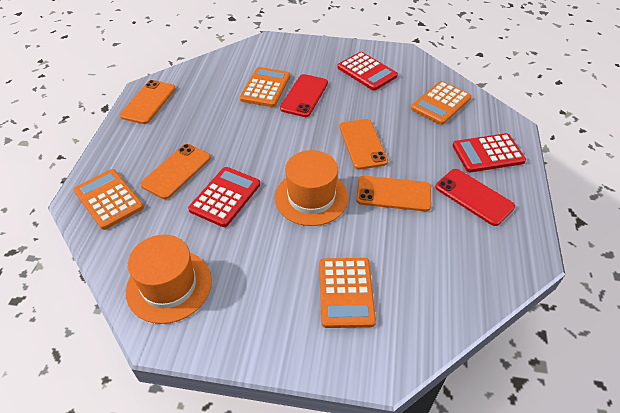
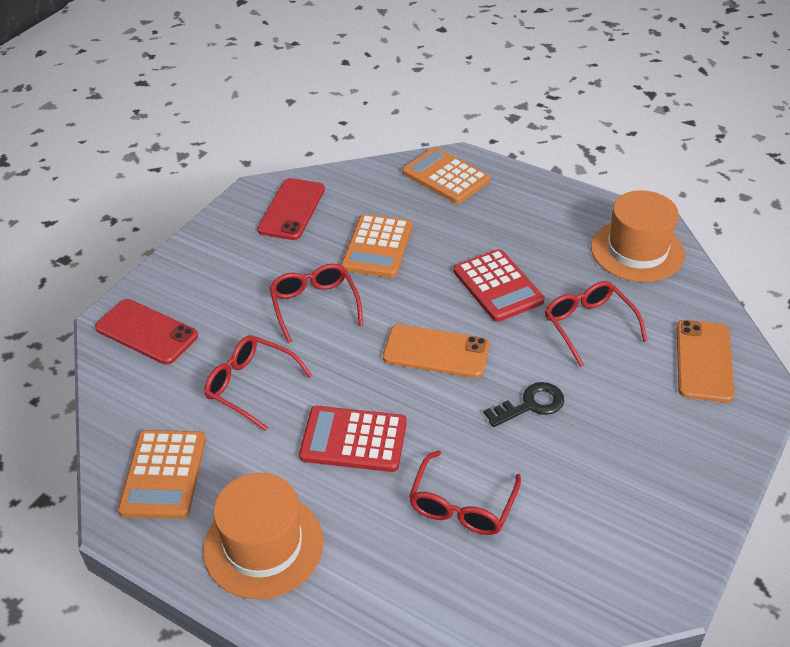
black key: none = 0 -> [483,382,564,427] = 1
orange calculator: [74,169,144,230] [240,67,290,107] [319,258,376,328] [411,81,471,125] = 4 -> [118,430,206,519] [341,214,412,278] [402,147,490,204] = 3
orange phone: [120,80,176,124] [141,144,211,199] [339,119,388,170] [356,176,431,211] = 4 -> [383,324,490,378] [677,320,735,402] = 2
red calculator: [188,167,260,227] [337,52,398,91] [453,133,526,172] = 3 -> [299,406,407,472] [453,249,544,322] = 2
red glasses: none = 0 -> [204,335,312,431] [269,264,363,343] [409,450,521,535] [545,281,648,367] = 4

